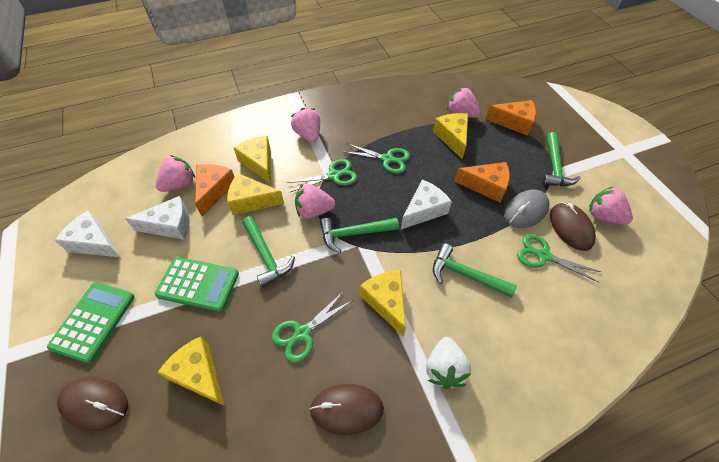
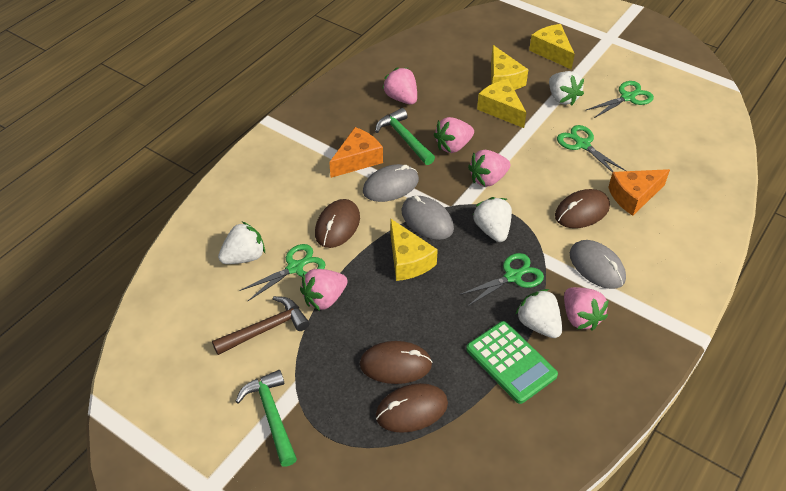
brown hammer: none = 0 -> [212,296,310,355] = 1
brown mouse: [57,377,128,431] [309,384,384,435] [550,202,596,251] = 3 -> [315,199,360,248] [360,341,432,384] [376,383,448,433] [555,189,610,228] = 4
green calculator: [47,282,134,363] [155,257,239,312] = 2 -> [466,321,558,404] = 1
green hammer: [242,216,295,288] [320,218,399,253] [433,244,517,298] [542,132,581,186] = 4 -> [235,370,297,467] [375,108,435,165] = 2
grey mouse: [504,190,550,228] = 1 -> [363,164,419,202] [401,195,454,240] [570,240,626,289] = 3
orange cheese: [195,164,234,216] [454,162,510,203] [485,100,536,136] = 3 -> [329,127,383,178] [608,169,670,216] = 2
white cheese: [54,211,120,257] [126,196,190,240] [401,180,452,229] = 3 -> none = 0
white strawberry: [426,337,471,389] = 1 -> [218,222,265,264] [473,197,512,242] [515,289,562,338] [549,71,584,106] = 4
yellow cheese: [157,337,225,406] [227,173,284,215] [234,136,271,184] [360,270,406,337] [433,113,468,159] = 5 -> [390,218,438,281] [477,79,527,128] [491,45,529,90] [529,24,575,70] = 4

